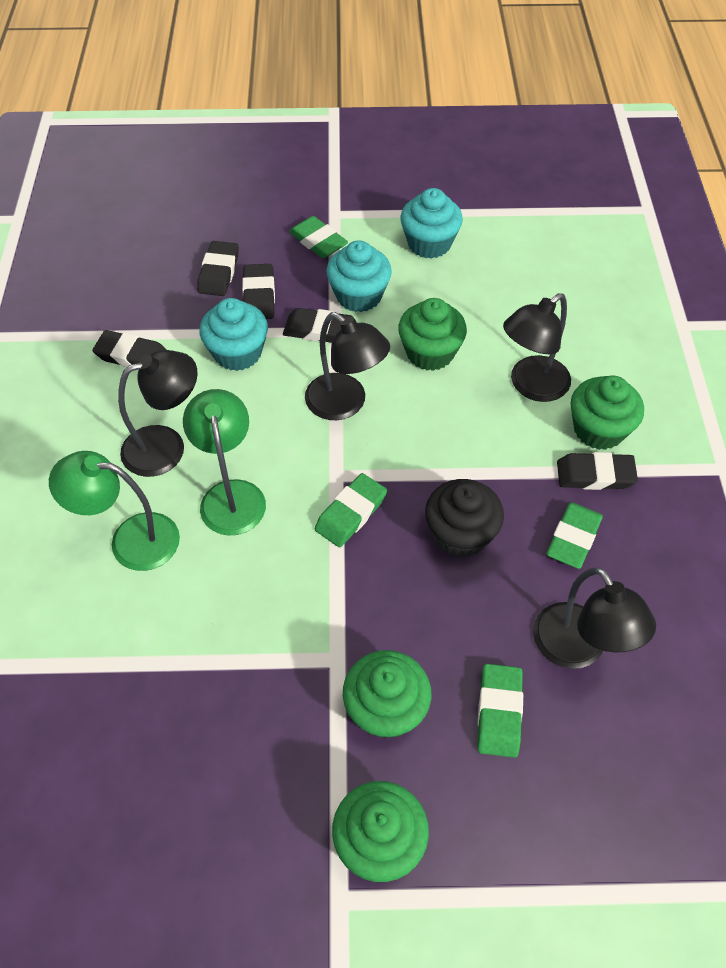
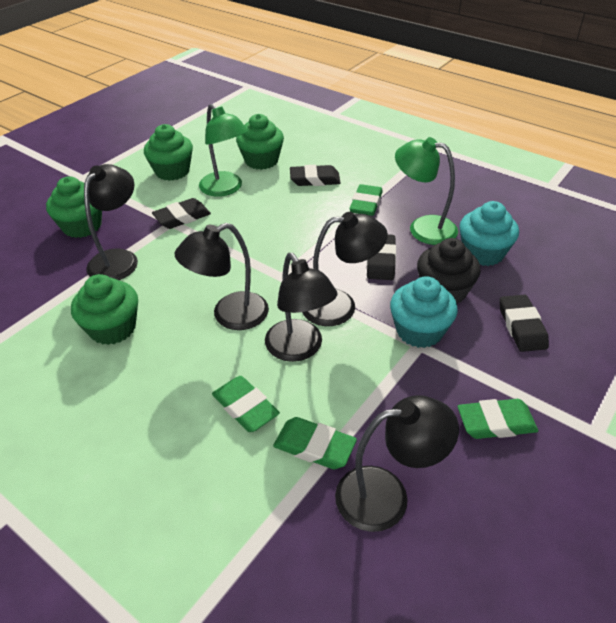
black eraser: [92,330,167,368] [197,241,239,296] [242,264,275,319] [283,308,353,343] [557,452,638,490] = 5 -> [152,198,211,229] [290,165,340,186] [367,234,396,280] [500,295,549,352] = 4
black lamp: [118,350,198,477] [305,312,390,420] [503,293,571,402] [533,567,656,669] = 4 -> [84,164,138,280] [175,223,269,330] [265,253,338,362] [302,212,388,326] [335,395,459,532] = 5
turquoise cupcake: [199,298,268,371] [326,240,392,312] [400,188,463,259] = 3 -> [390,276,458,348] [459,201,519,266] = 2

